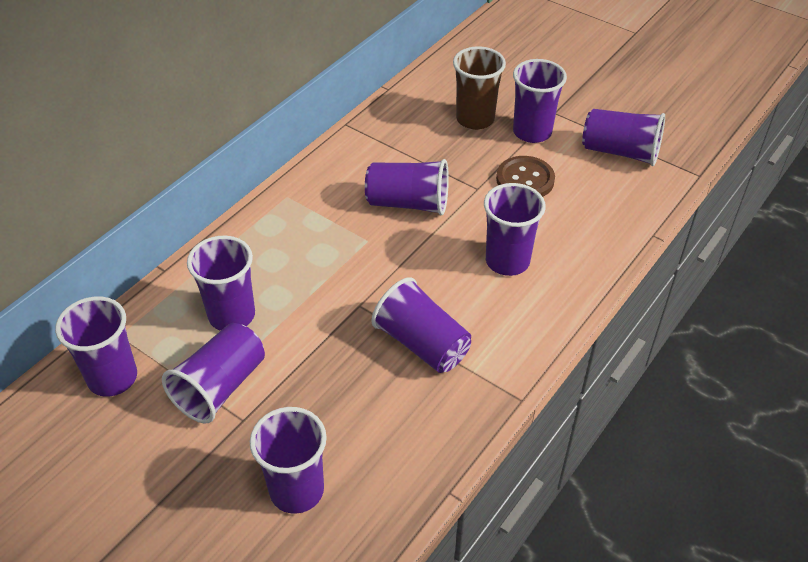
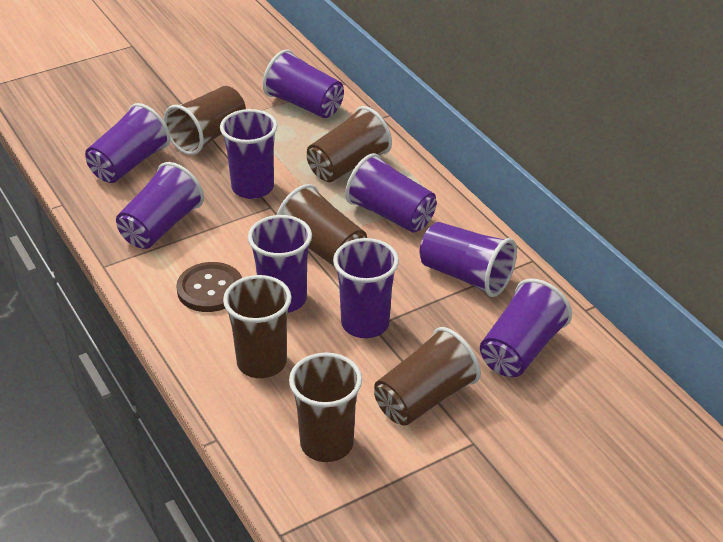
brown cup: [453,46,506,130] = 1 -> [164,86,246,155] [223,275,292,378] [277,184,367,267] [289,352,362,462] [307,106,392,182] [374,327,480,426] = 6

